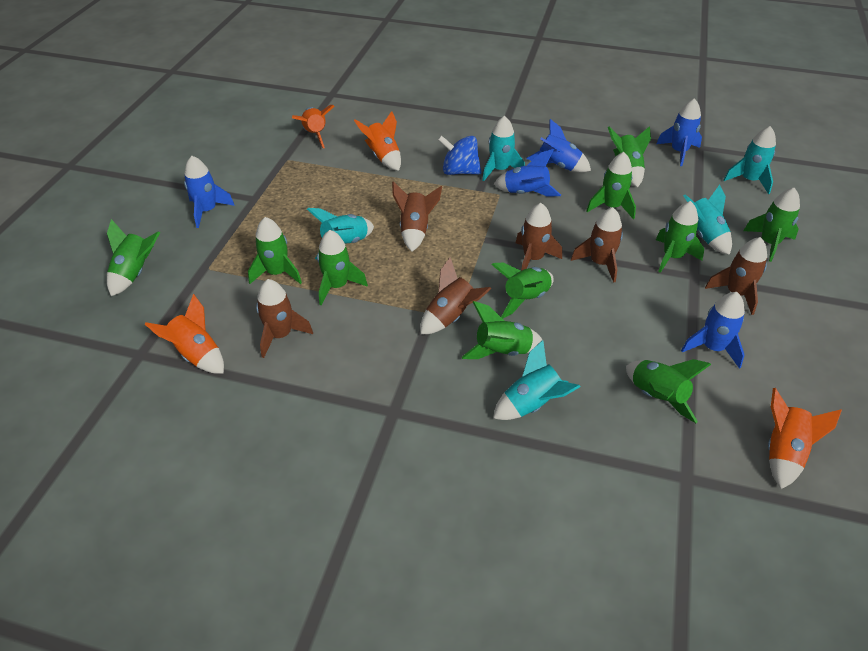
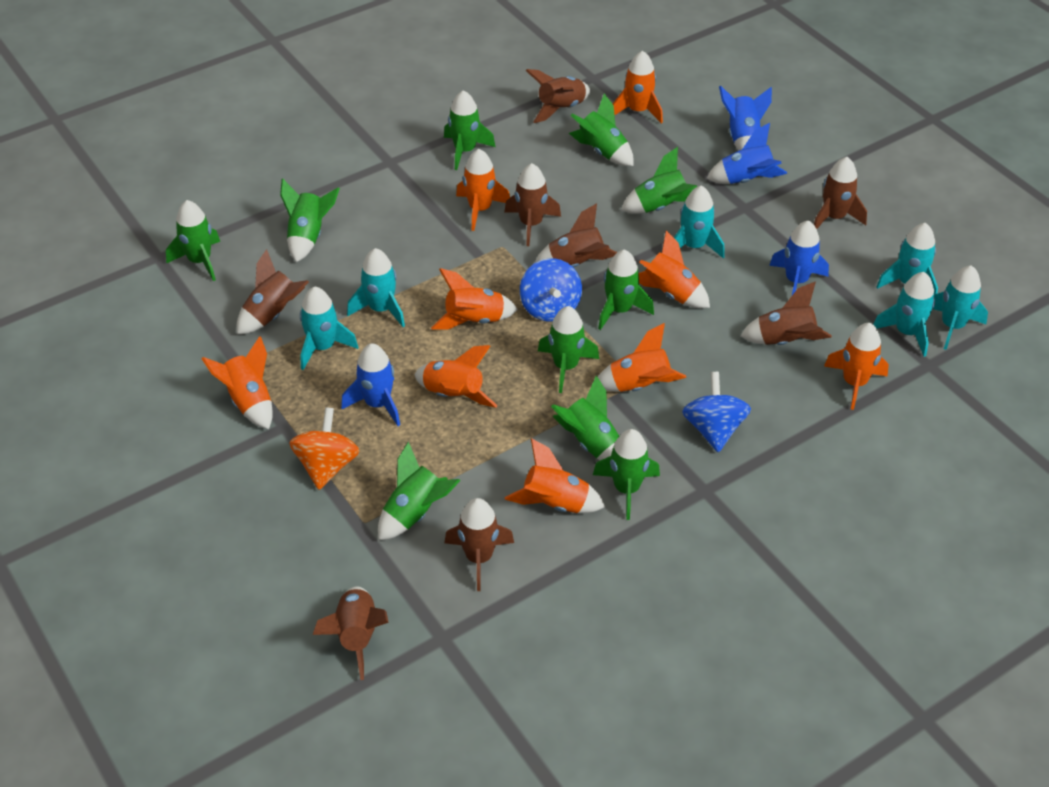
blue rocket: [184,156,235,228] [494,149,561,197] [526,119,591,172] [656,98,702,166] [681,292,745,369] = 5 -> [341,343,400,426] [706,123,787,184] [719,86,772,151] [769,220,829,295] = 4
blue spinning top: [438,135,481,175] = 1 -> [520,258,582,322] [682,372,751,452] = 2
brown rocket: [256,279,313,358] [392,181,442,251] [421,257,491,335] [516,203,562,271] [571,207,623,283] [705,237,767,315] = 6 -> [237,249,309,334] [313,586,389,680] [445,498,514,591] [504,163,561,246] [526,69,590,123] [535,203,617,268] [741,282,832,345] [814,157,867,229] = 8
orange rocket: [145,294,224,374] [292,105,335,148] [354,111,401,171] [768,388,842,489] = 4 -> [201,336,273,429] [414,345,498,408] [431,268,518,330] [456,149,510,231] [505,438,605,513] [598,323,686,392] [613,51,663,124] [638,230,710,308] [824,323,889,410] = 9
orange spinning top: none = 0 -> [289,407,359,490] = 1
turquoise rocket: [307,208,374,260] [482,116,525,181] [493,340,580,420] [683,185,732,255] [724,126,776,194] = 5 -> [300,286,358,370] [347,248,405,327] [674,186,725,259] [873,272,935,357] [876,223,938,295] [933,265,988,350] = 6

